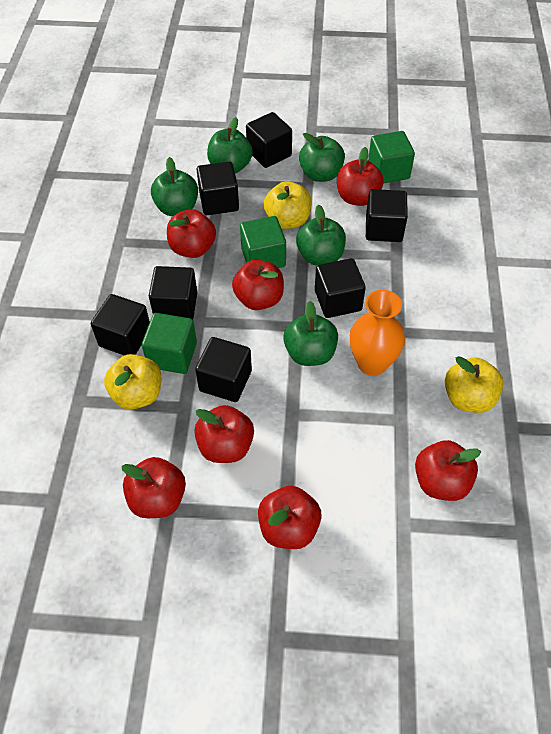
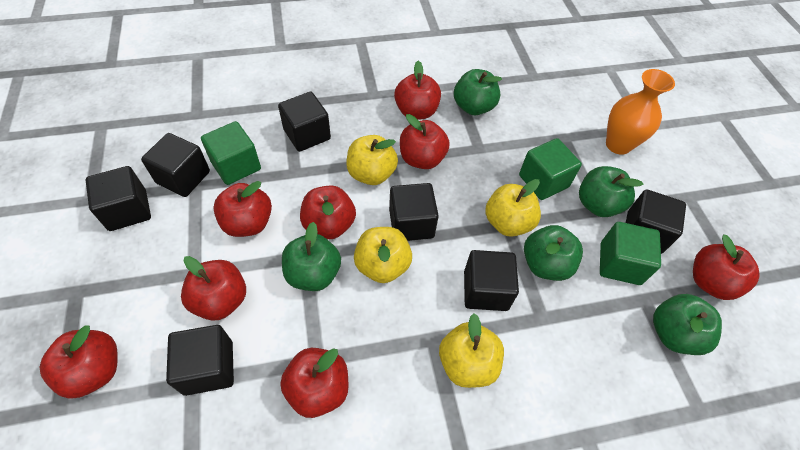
red apple: [121,457,186,518] [167,209,216,258] [194,405,254,463] [232,259,284,310] [258,486,322,549] [337,147,383,206] [415,440,481,501] = 7 -> [40,326,117,399] [181,256,246,321] [213,181,272,237] [280,348,348,418] [300,185,356,239] [394,61,441,119] [400,114,450,169] [693,234,760,300] = 8
yellow apple: [104,354,162,410] [264,181,311,229] [445,356,504,413] = 3 -> [346,135,398,185] [354,227,412,283] [439,314,504,388] [485,179,541,237] = 4

